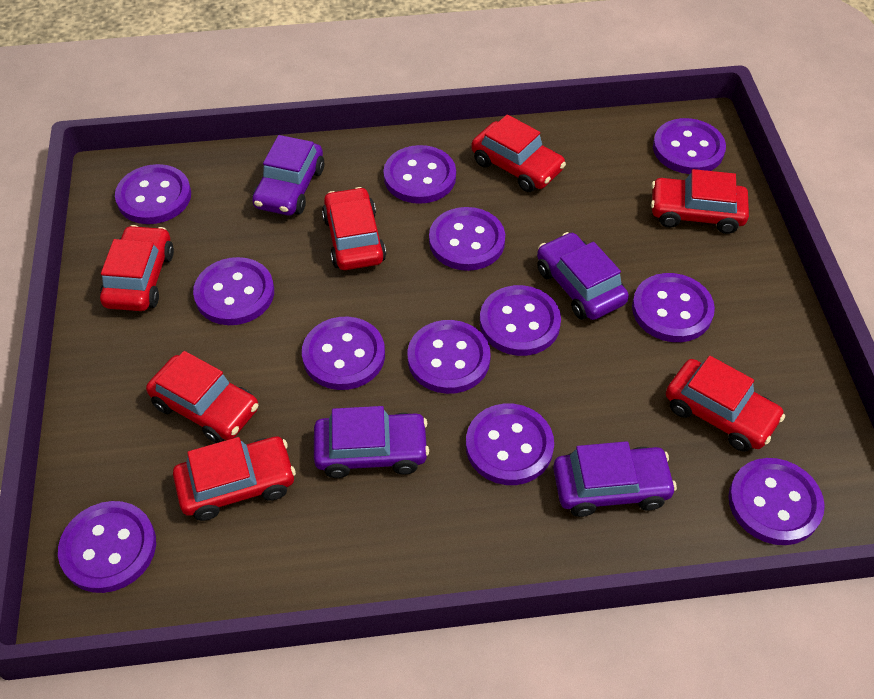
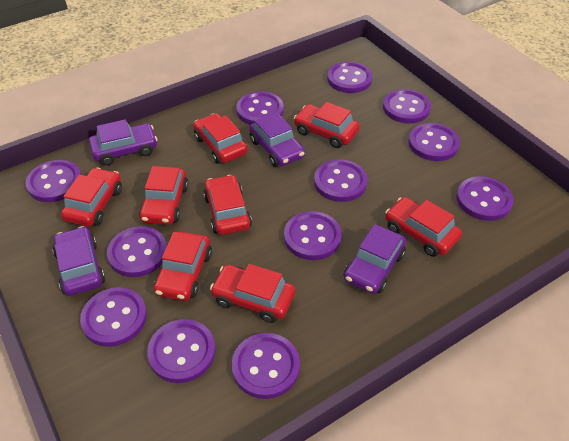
red car: [100,225,174,311] [146,351,259,443] [173,437,296,521] [322,187,386,270] [471,114,566,192] [651,169,749,234] [666,356,785,452] = 7 -> [61,167,122,227] [139,166,189,225] [154,232,212,301] [193,113,248,164] [203,175,252,235] [210,264,295,323] [294,102,360,148] [385,197,462,257] = 8

